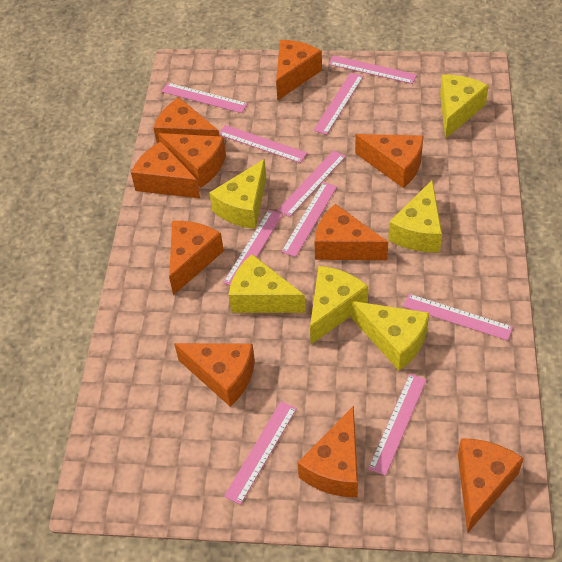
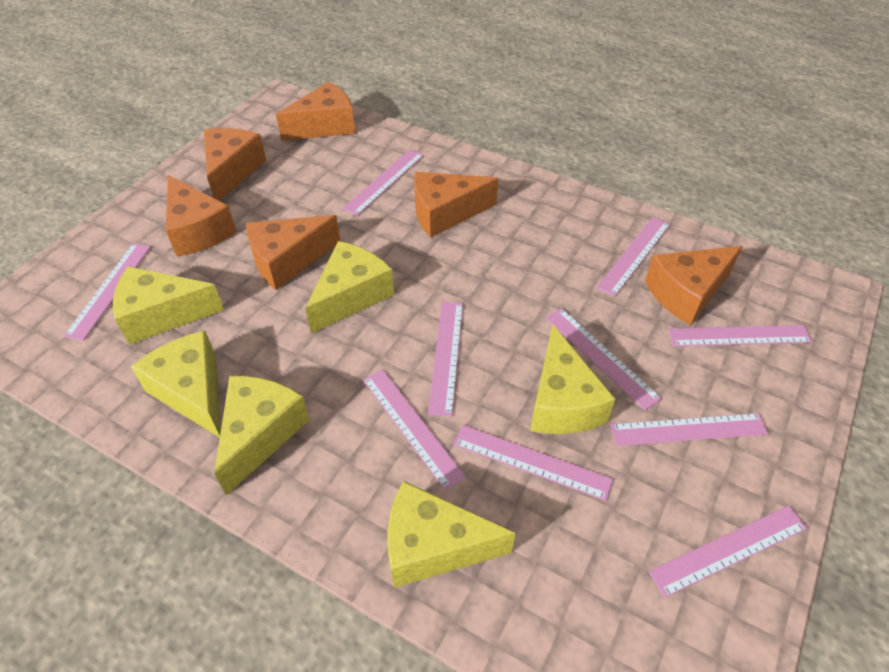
orange cheese: [131,141,200,198] [154,97,219,143] [158,133,226,188] [169,221,224,295] [174,343,255,407] [276,40,322,101] [297,406,358,497] [314,204,388,260] [355,134,423,188] [458,438,524,533] = 10 -> [166,175,237,257] [204,128,266,201] [246,215,340,290] [276,82,355,141] [414,172,498,238] [645,246,743,325] = 6

